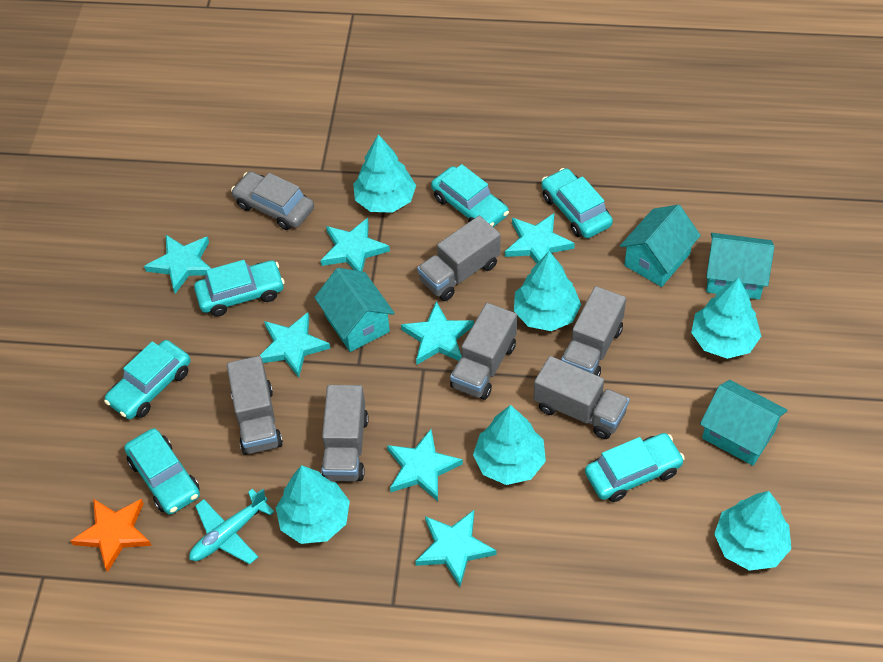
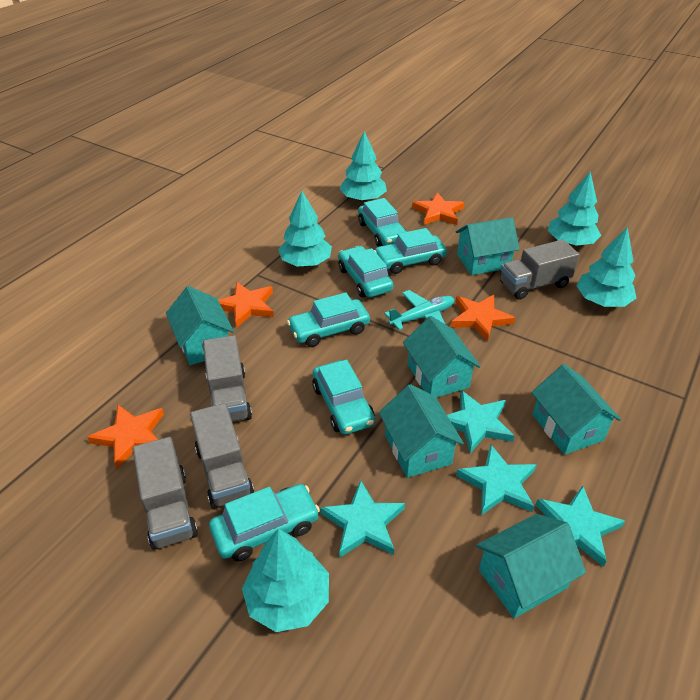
grey car: [231,171,314,230] = 1 -> none = 0
grey truck: [227,356,283,455] [321,385,368,481] [417,216,501,301] [450,303,517,400] [534,356,629,439] [561,286,626,377] = 6 -> [133,437,198,550] [190,403,254,509] [203,335,252,422] [500,240,579,300] = 4
orange star: [70,499,152,572] = 1 -> [87,405,164,469] [218,282,274,328] [412,192,465,225] [451,295,515,341] = 4
turquoise house: [314,268,395,352] [620,205,701,287] [700,380,788,466] [706,233,774,300] = 4 -> [166,286,234,365] [379,384,464,478] [403,316,481,398] [456,217,520,275] [476,514,586,618] [531,364,621,455] = 6
turquoise star: [144,235,211,293] [260,312,330,378] [321,218,390,272] [387,429,463,501] [401,301,474,365] [415,510,496,586] [505,213,575,264] = 7 -> [320,480,405,558] [447,390,514,453] [456,444,536,515] [536,485,625,567] = 4
turquoise tree: [276,465,350,544] [353,134,416,213] [473,405,546,485] [514,251,581,331] [691,278,761,359] [714,491,791,571] = 6 -> [242,528,329,632] [278,191,332,266] [339,131,387,202] [548,171,601,246] [576,227,636,307] = 5

